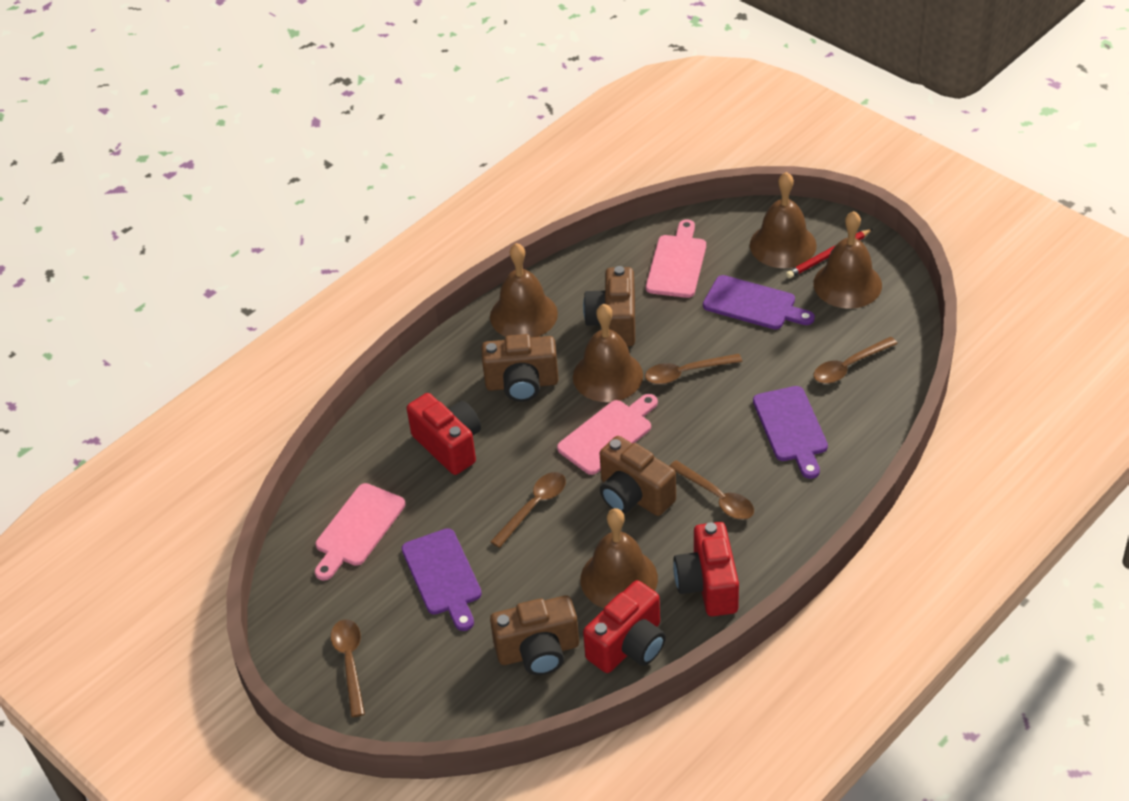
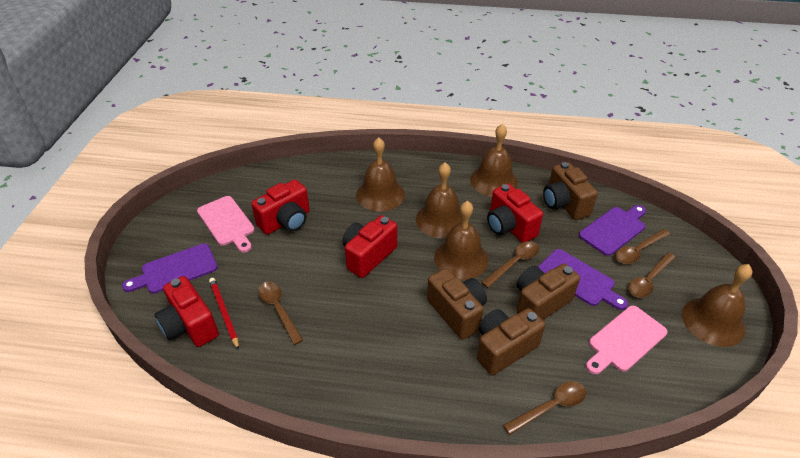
pink cutting board: [315,483,405,581] [557,394,658,475] [646,220,706,298] = 3 -> [197,196,255,252] [586,305,668,375] = 2
red camera: [407,393,481,475] [583,580,666,673] [673,522,739,616] = 3 -> [155,276,219,347] [251,179,310,235] [342,215,397,278] [487,183,543,243] = 4

